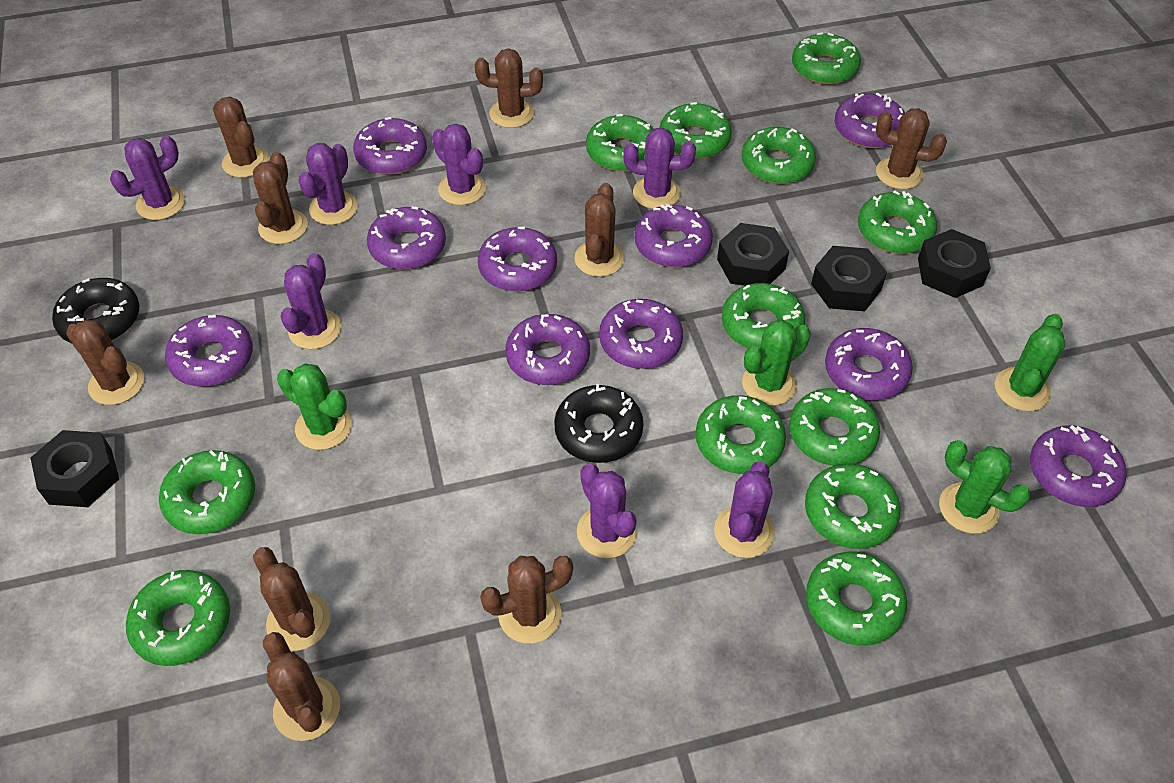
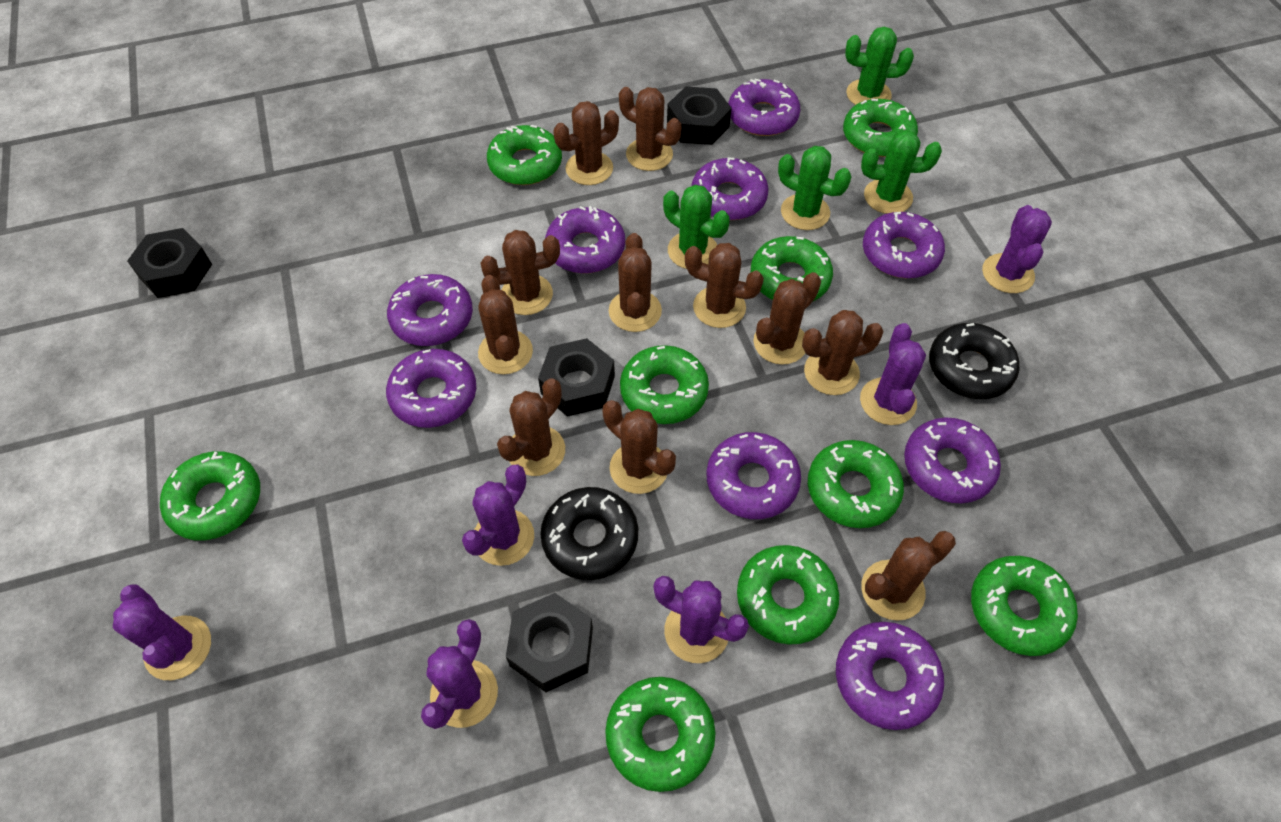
brown cactus: [66,319,144,405] [213,97,269,178] [253,152,308,244] [253,547,330,651] [263,632,340,741] [475,48,543,128] [480,556,573,643] [575,183,625,277] [876,108,947,189] = 9 -> [478,275,533,374] [481,230,560,315] [497,378,565,476] [553,101,619,185] [602,400,676,494] [609,233,662,332] [619,87,681,171] [685,243,764,328] [754,272,821,365] [802,310,884,395] [861,531,956,621] = 11
green donut: [126,570,230,666] [159,450,255,534] [586,114,653,171] [659,102,732,159] [695,395,786,474] [722,283,806,349] [742,127,816,184] [789,388,880,466] [792,32,861,85] [805,464,901,549] [806,552,907,645] [858,190,937,254] = 12 -> [160,451,260,540] [487,125,562,185] [605,677,715,792] [620,345,709,424] [737,545,839,645] [751,236,833,301] [808,440,904,528] [843,99,918,157] [971,556,1078,656] = 9
purple cactus: [110,135,185,220] [281,253,341,349] [298,143,358,225] [432,124,486,205] [577,464,637,558] [623,128,696,209] [714,461,775,558] = 7 -> [113,584,211,680] [421,619,498,729] [462,465,534,566] [654,576,749,663] [860,323,926,425] [982,205,1052,293] = 6
purple donut: [165,315,253,386] [353,117,427,175] [367,206,446,269] [478,227,557,291] [505,314,590,385] [599,299,683,369] [634,204,713,267] [825,328,913,400] [835,93,905,148] [1030,425,1126,507] = 10 -> [386,349,476,428] [387,274,473,346] [545,206,625,274] [691,158,769,220] [706,432,801,519] [728,79,800,136] [836,622,944,730] [863,212,945,278] [904,418,1001,503] = 9

